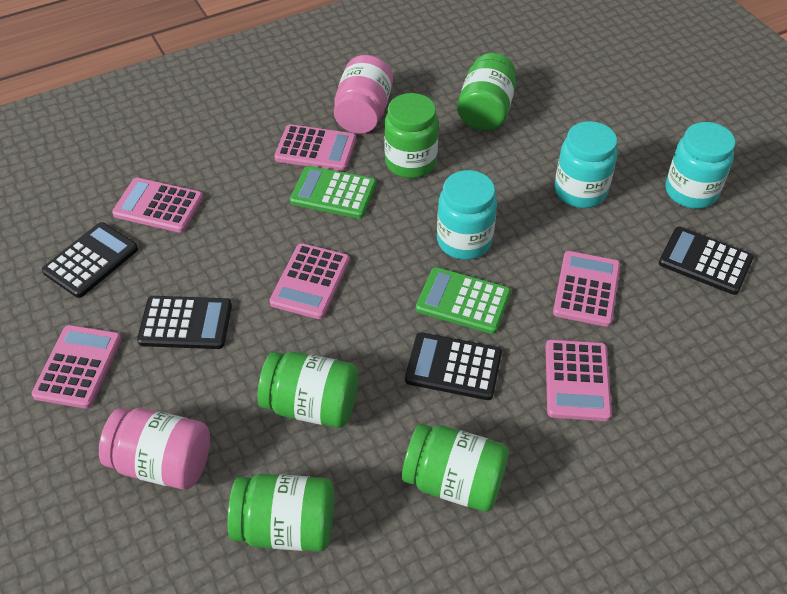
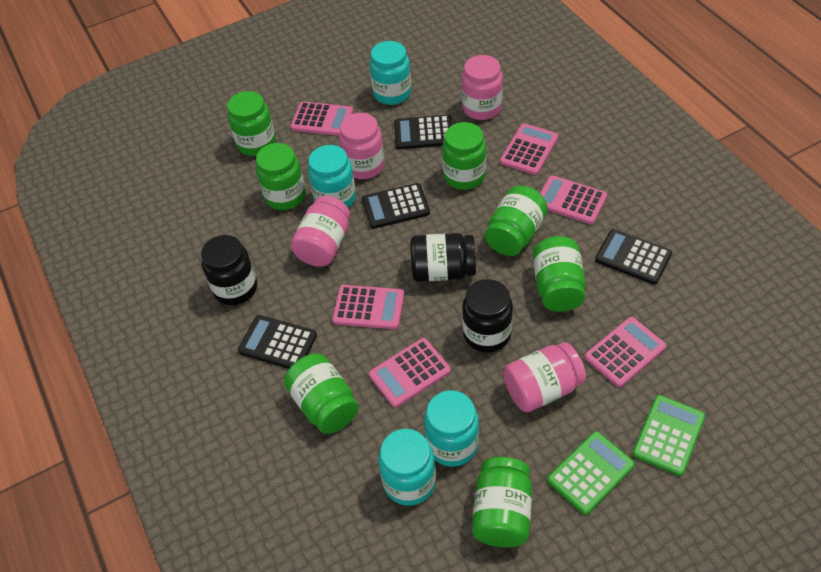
black jar: none = 0 -> [201,235,257,305] [410,233,476,282] [462,279,513,353] = 3
green jar: [227,474,334,552] [258,352,358,428] [384,93,439,178] [402,423,509,512] [457,53,516,131] = 5 -> [227,91,276,156] [256,143,306,210] [284,353,359,434] [442,122,486,190] [472,457,532,548] [485,186,548,256] [533,236,586,312] = 7
pink jar: [99,408,210,489] [334,55,393,134] = 2 -> [291,196,350,267] [339,113,385,179] [462,55,503,120] [503,342,586,412] = 4
turquoise jar: [437,170,497,260] [554,121,617,208] [666,122,735,209] = 3 -> [308,145,356,208] [370,41,411,105] [378,429,436,506] [424,390,479,467] = 4

